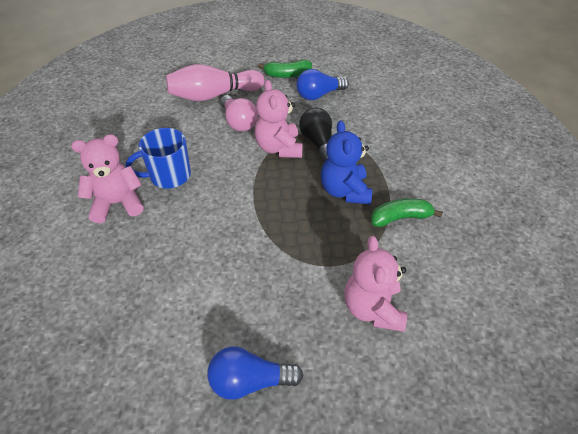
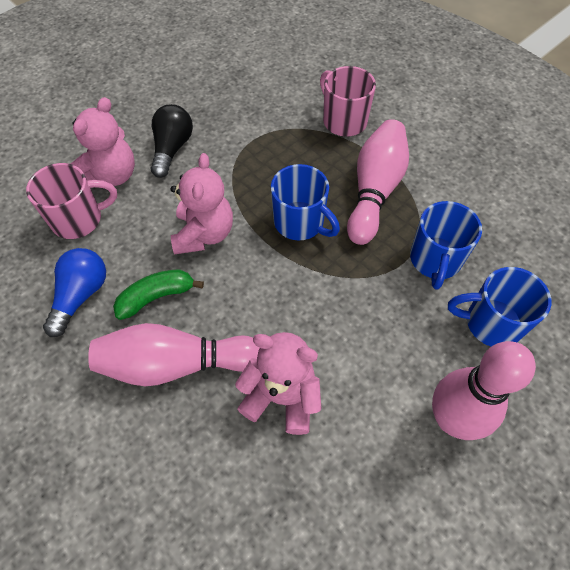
blue light bulb: [207,347,304,400] [296,69,349,100] = 2 -> [43,248,106,337] = 1
blue mug: [126,128,191,188] = 1 -> [271,164,340,240] [410,201,482,290] [448,267,551,347] = 3
blue teddy bear: [321,120,372,204] = 1 -> none = 0
green banana: [258,59,312,78] [371,198,443,227] = 2 -> [113,269,204,320] = 1
pink bowling pin: [166,64,264,101] = 1 -> [88,323,260,386] [347,119,409,245] [432,341,536,440] = 3
pink light bulb: [220,95,258,131] = 1 -> none = 0
pink mug: none = 0 -> [26,163,117,239] [320,66,376,136] = 2

